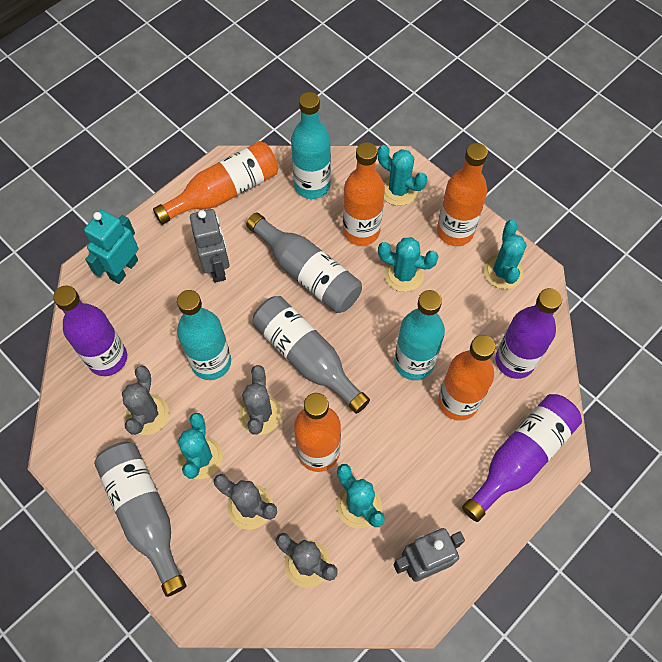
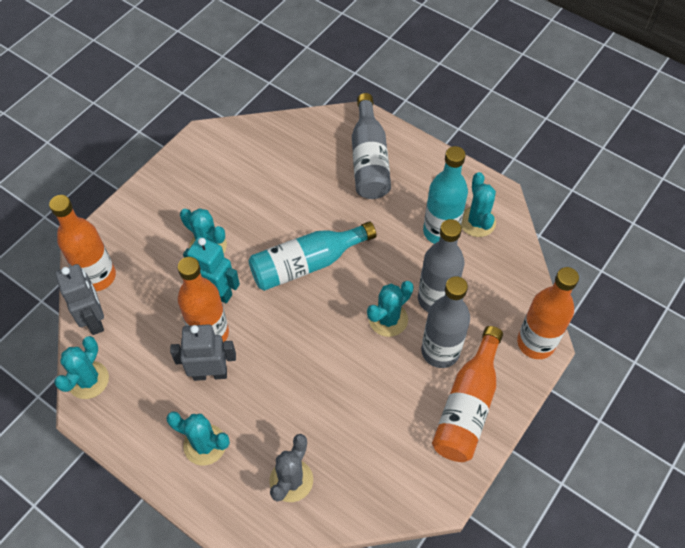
grey cactus: [122,366,169,435] [214,474,277,530] [239,365,282,435] [276,533,338,588] = 4 -> [269,434,313,502] = 1
orange bottle: [153,141,279,225] [294,393,341,472] [343,142,385,246] [437,143,488,246] [438,335,495,421] = 5 -> [49,195,116,291] [177,257,229,343] [432,326,503,462] [517,267,579,359] = 4
purple bottle: [53,285,127,376] [462,394,582,522] [495,288,562,379] = 3 -> none = 0
turquoise bottle: [177,290,231,380] [291,92,331,199] [394,290,445,380] = 3 -> [249,221,377,291] [423,146,468,244] = 2

